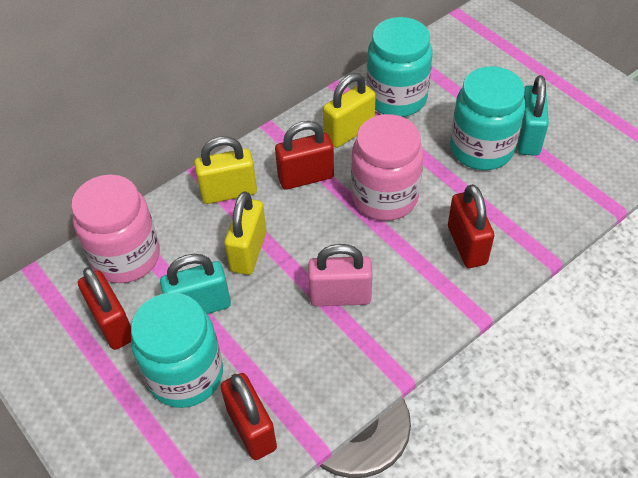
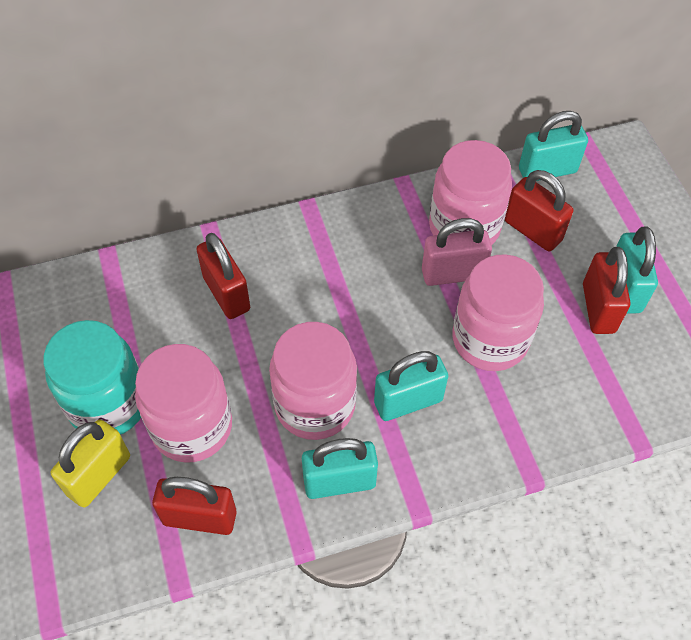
pink jar: [71,175,160,283] [351,114,423,221] = 2 -> [135,344,232,463] [269,322,357,440] [429,140,512,245] [452,255,544,371] = 4
turquoise jar: [131,293,223,408] [366,17,433,117] [450,66,525,170] = 3 -> [43,320,141,435] = 1
turquoise padlock: [160,254,231,314] [518,75,549,156] = 2 -> [302,438,378,499] [374,351,448,421] [519,111,588,181] [616,226,658,314] = 4
yellow padlock: [194,136,257,204] [224,192,267,275] [323,73,376,148] = 3 -> [51,420,130,507] = 1

